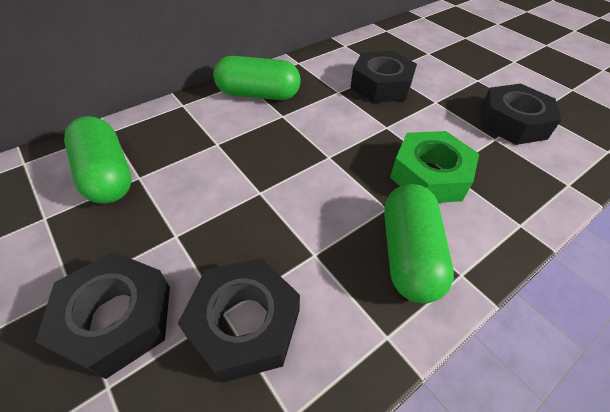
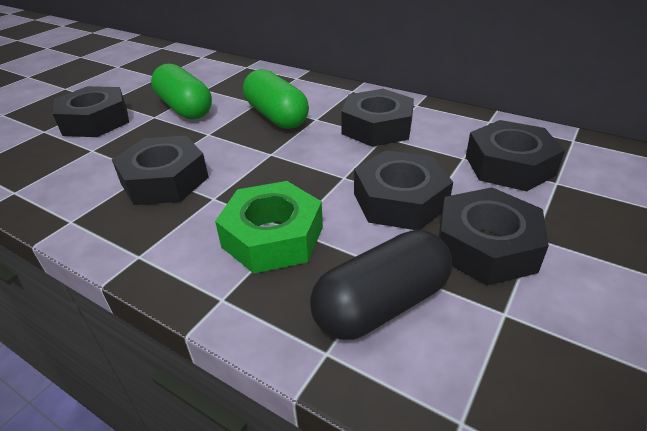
black capsule: none = 0 -> [310,230,452,340] = 1
black nut: [35,252,170,379] [178,258,300,383] [350,51,417,103] [481,84,561,145] = 4 -> [53,86,129,137] [112,136,209,205] [341,89,414,147] [354,150,453,230] [439,187,549,286] [466,120,565,191] = 6
green capsule: [64,116,132,204] [213,56,300,100] [384,184,454,303] = 3 -> [151,63,212,120] [243,69,309,129] = 2

